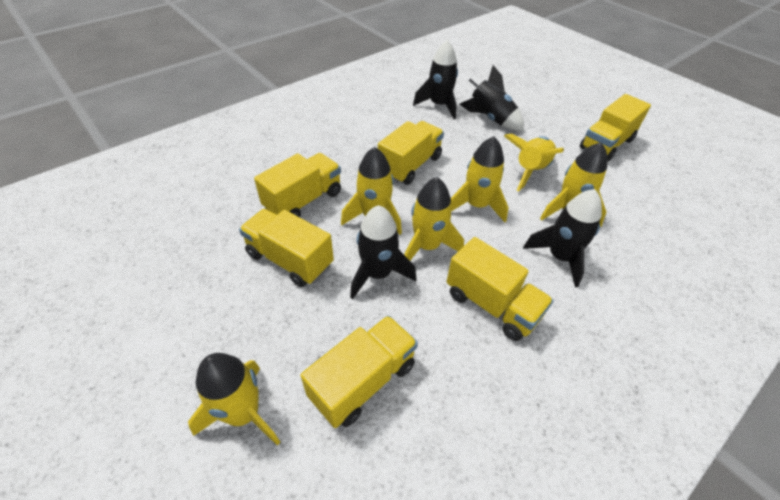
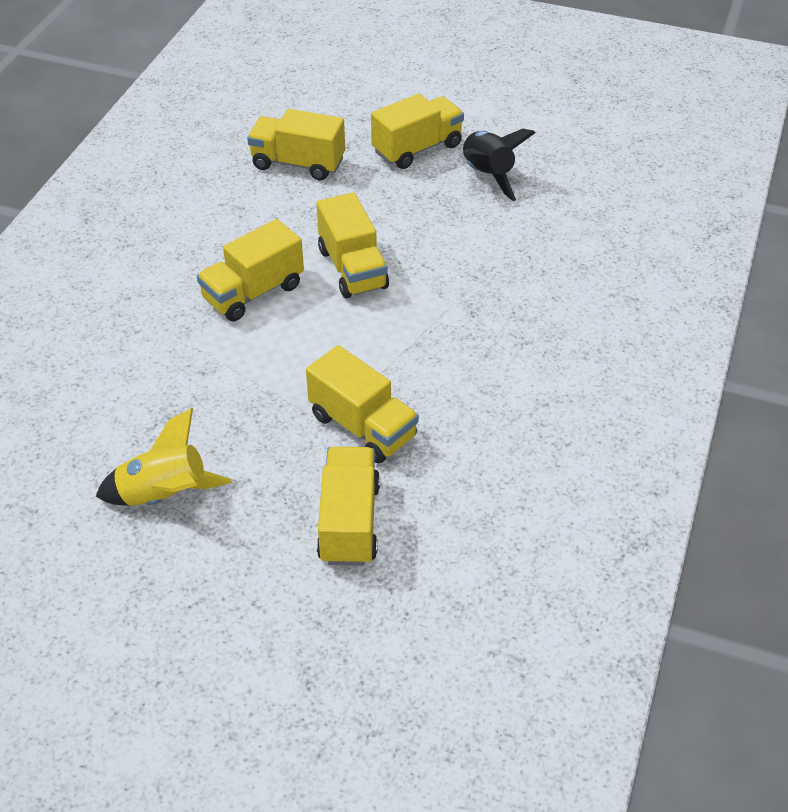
black rocket: [350,205,416,299] [413,40,458,119] [460,65,524,130] [523,189,602,287] = 4 -> [463,129,535,201] = 1
yellow rocket: [188,353,280,446] [341,147,402,235] [404,177,464,260] [451,136,509,222] [504,134,564,191] [540,142,607,227] = 6 -> [96,408,232,506] = 1

